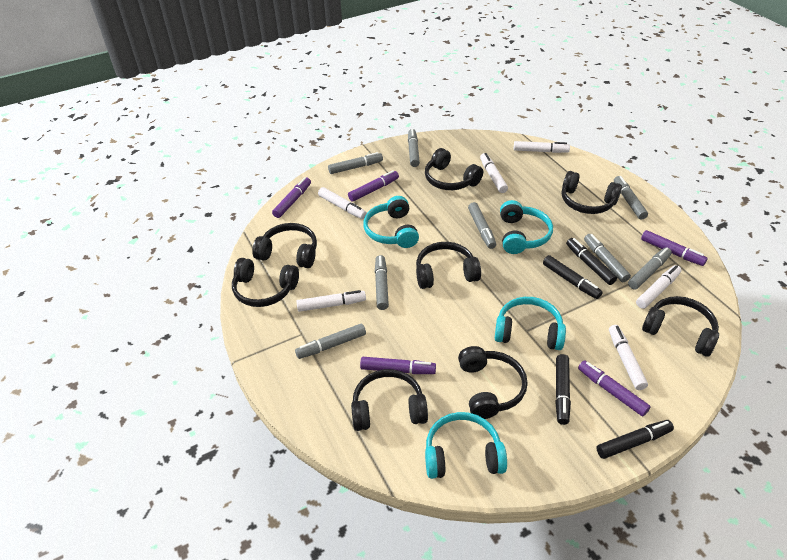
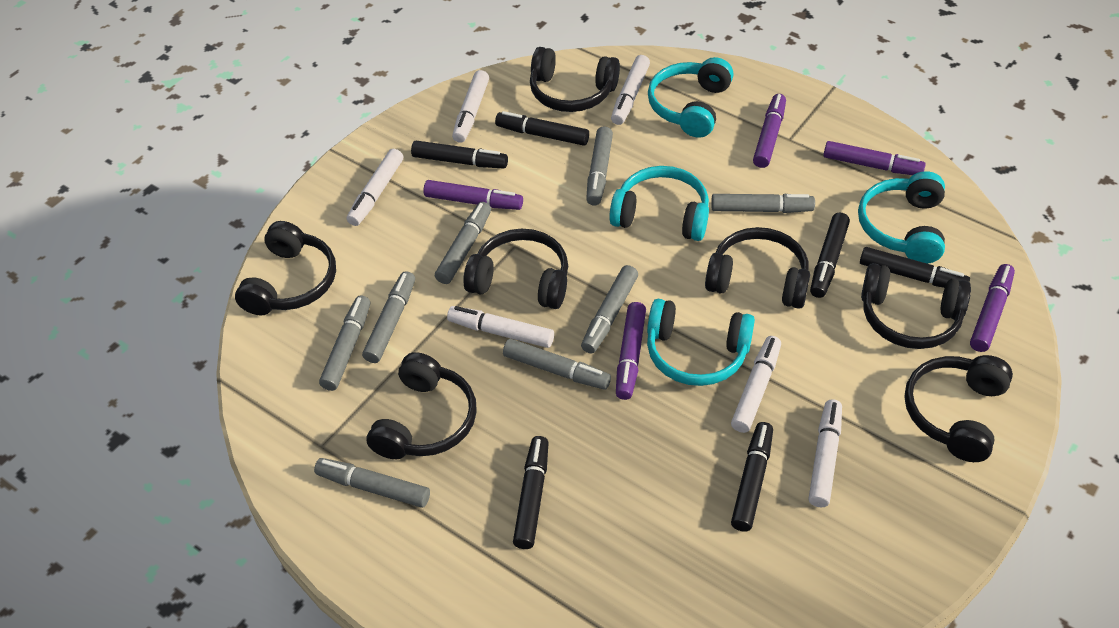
black headphones: [232,258,299,307] [252,223,317,268] [351,369,428,431] [416,242,481,289] [425,148,483,190] [458,346,528,419] [562,171,622,214] [642,296,719,357] = 8 -> [235,221,336,315] [367,352,477,459] [463,229,568,309] [530,47,620,112] [705,227,810,309] [861,263,971,349] [904,355,1013,462] = 7
black marker: [543,255,603,299] [555,354,571,425] [566,238,617,285] [596,420,674,459] = 4 -> [411,141,508,168] [495,111,589,146] [513,436,549,549] [731,422,773,532] [810,213,850,298] [860,247,970,288] = 6

